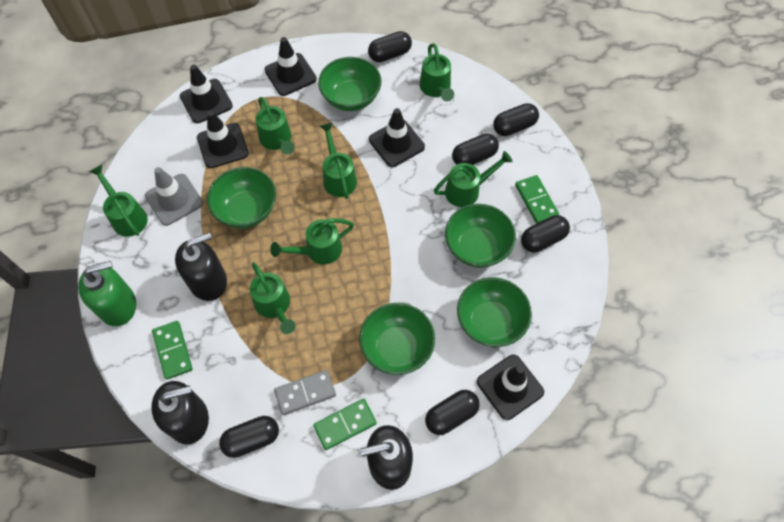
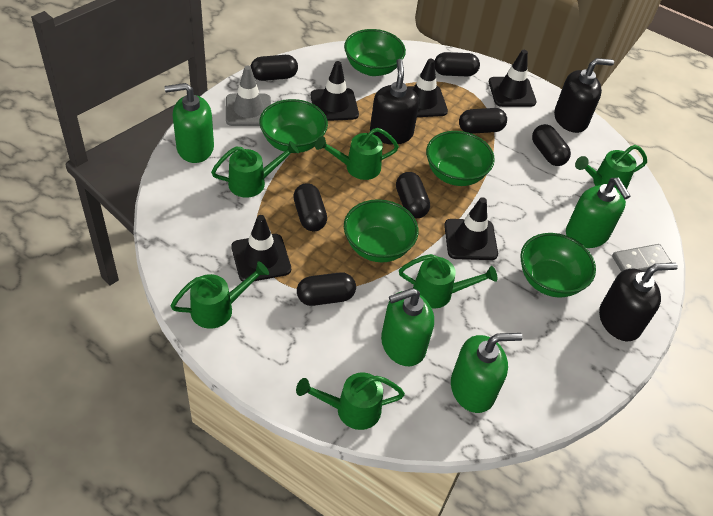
black capsule: [219,416,279,458] [368,31,412,62] [425,390,480,435] [452,134,499,165] [493,103,539,136] [521,215,570,252] = 6 -> [250,55,298,81] [293,183,327,231] [297,272,356,306] [396,172,430,218] [434,52,480,76] [459,108,507,134] [532,124,571,166] = 7
green domino: [152,321,193,379] [313,399,377,450] [515,175,559,224] = 3 -> none = 0
green soap dispenser: [78,261,136,326] = 1 -> [165,83,214,163] [381,288,434,366] [451,333,522,413] [566,178,630,248] = 4
green watering can: [89,165,148,237] [250,262,296,334] [256,97,295,155] [270,218,354,264] [320,123,357,199] [419,43,454,102] [434,151,513,207] = 7 -> [170,261,269,329] [211,141,299,198] [296,372,405,430] [315,128,399,180] [399,254,498,308] [575,145,647,189] = 6

